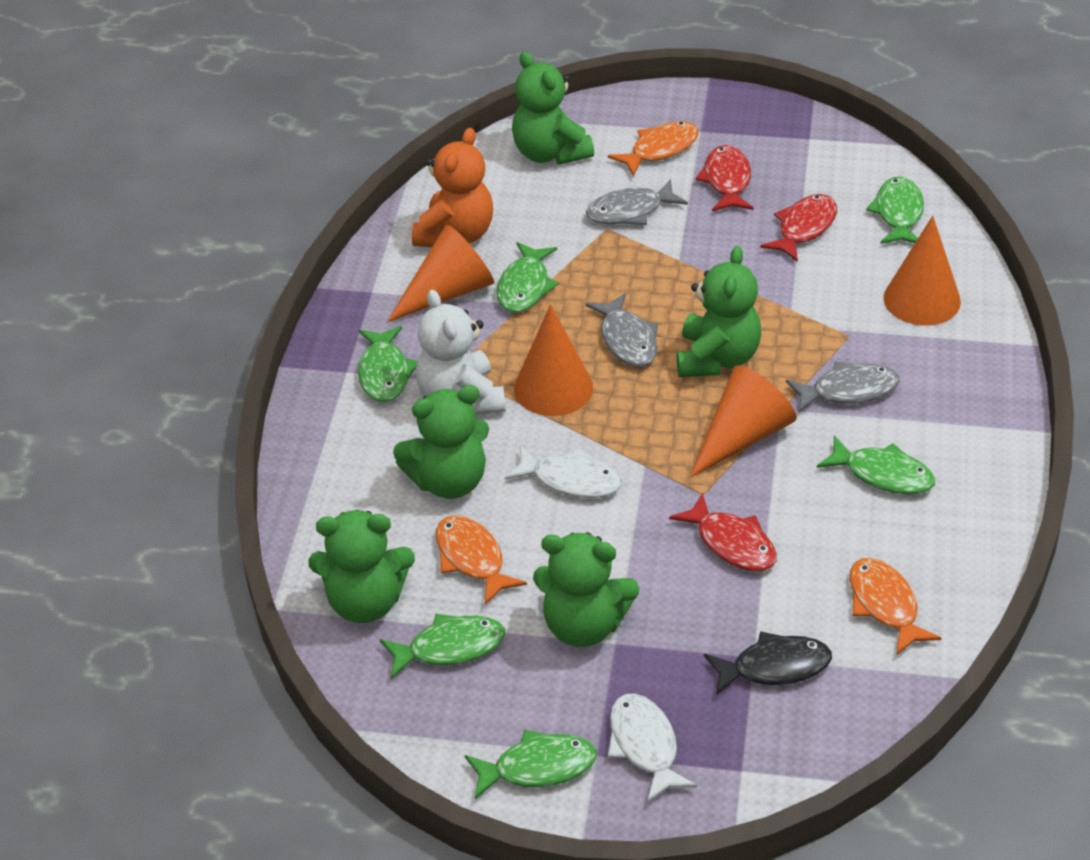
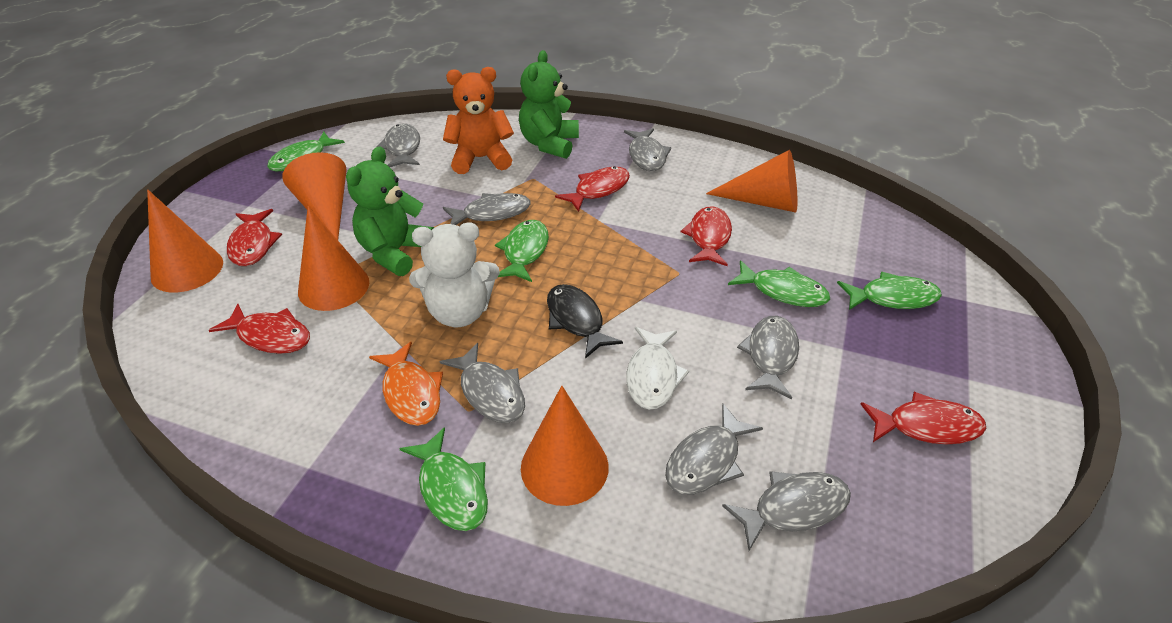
green fish: [358,326,417,402] [380,614,505,679] [465,730,597,799] [497,242,559,313] [817,436,935,495] [866,176,924,244] = 6 -> [267,132,345,171] [399,427,488,531] [495,220,549,282] [728,260,830,307] [837,272,942,310] = 5
green teddy bear: [308,510,415,623] [393,385,489,499] [512,51,594,165] [533,533,639,647] [677,246,761,377] = 5 -> [346,146,434,276] [519,50,579,159] = 2
grey fish: [586,179,688,225] [586,293,658,367] [786,361,900,413] = 3 -> [377,124,420,167] [440,343,525,423] [443,193,531,225] [624,128,671,171] [665,404,763,495] [722,471,851,551] [737,316,799,399] = 7
orange cone: [387,224,494,322] [514,304,593,416] [690,365,796,478] [884,216,961,325] = 4 -> [147,190,223,293] [282,152,347,240] [298,206,369,311] [521,386,609,506] [706,150,798,213] = 5
orange fish: [436,515,527,605] [608,121,699,177] [850,558,942,656] = 3 -> [369,342,443,426] = 1
red fish: [669,493,777,571] [695,145,754,211] [760,194,837,262] = 3 -> [209,304,310,354] [227,209,282,266] [555,166,630,212] [680,206,732,266] [861,392,986,445] = 5
white fish: [505,446,622,498] [608,693,697,803] = 2 -> [626,327,689,410] = 1

